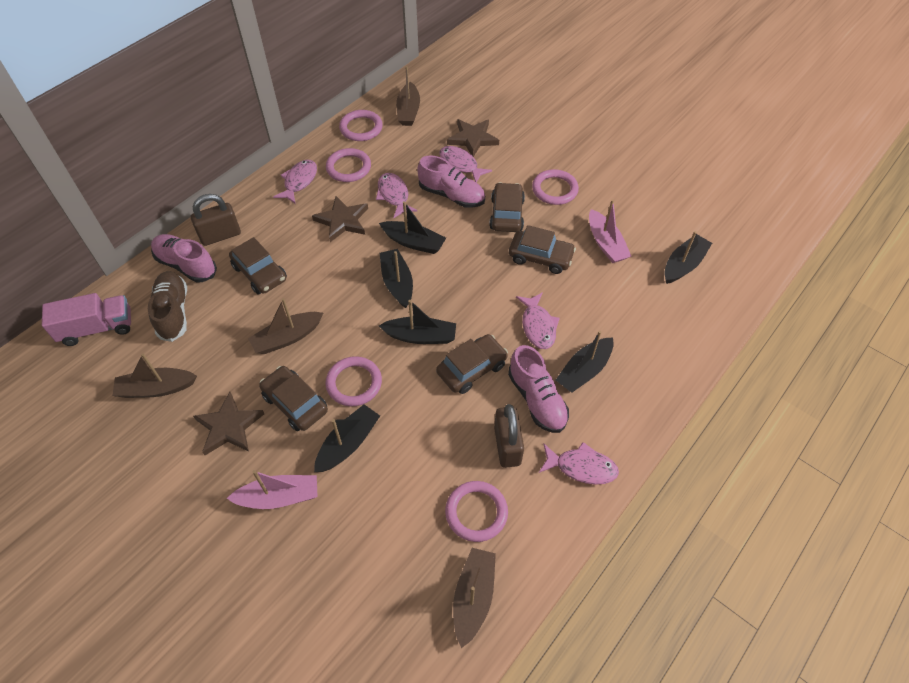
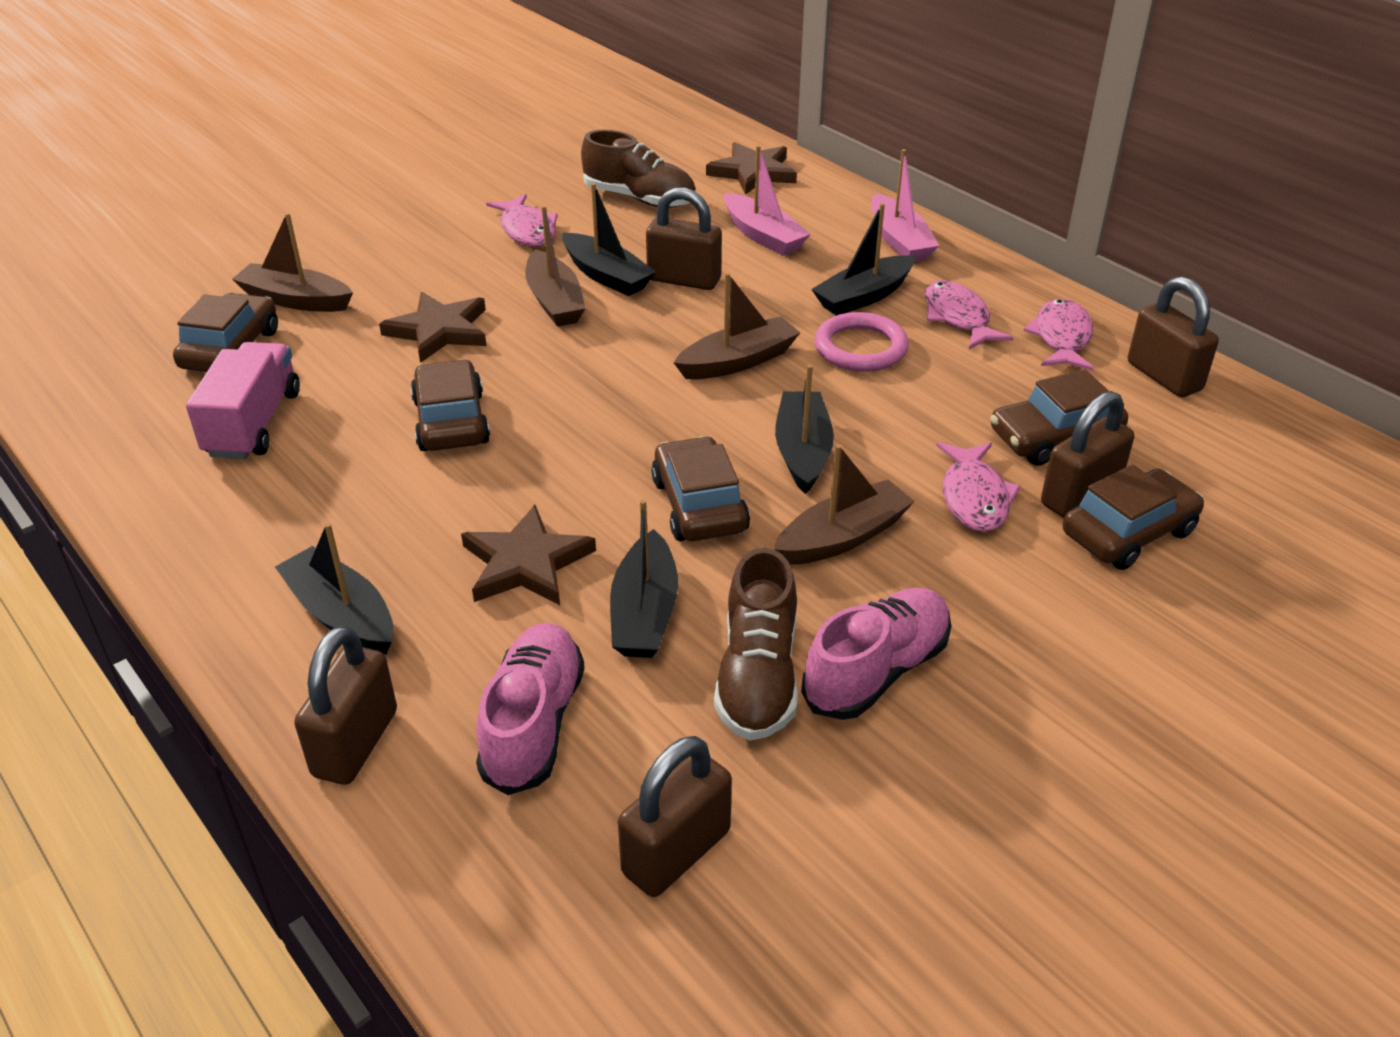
black boat: [314,404,380,472] [379,201,446,254] [379,249,413,308] [379,300,456,344] [556,331,613,393] [664,231,712,284] = 6 -> [275,523,394,654] [562,183,656,296] [610,499,678,658] [775,365,834,494] [811,203,915,315] = 5
brown padlock: [191,194,241,246] [494,404,524,468] = 2 -> [294,625,397,785] [618,736,732,897] [646,187,722,290] [1041,391,1134,518] [1128,277,1219,397] = 5
brown shoe: [148,271,187,342] = 1 -> [581,130,696,208] [714,548,798,741] = 2
pink fish: [273,160,317,204] [376,173,417,218] [439,146,492,183] [516,292,560,349] [539,442,619,485] = 5 -> [486,194,558,247] [925,280,1013,349] [936,442,1021,532] [1024,299,1094,371] = 4
pink ring: [325,356,382,406] [326,148,371,182] [339,110,383,141] [445,481,508,542] [532,169,579,205] = 5 -> [814,312,909,372] = 1
pink shoe: [151,234,217,282] [417,156,485,208] [508,345,569,433] = 3 -> [476,623,585,795] [801,588,951,720] = 2

